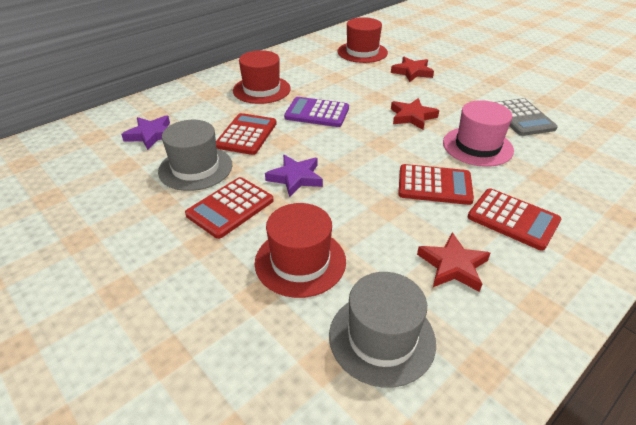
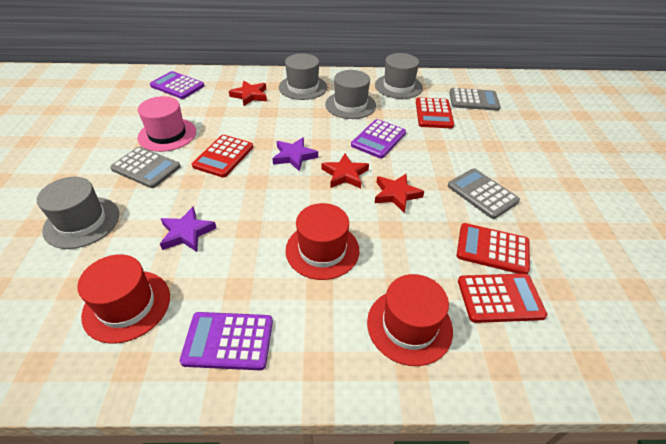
grey calculator: [495,98,558,136] = 1 -> [110,147,181,188] [448,168,520,219] [450,88,500,111] = 3
grey hat: [158,120,232,191] [329,272,436,388] = 2 -> [37,177,119,249] [279,54,327,100] [325,70,376,119] [375,53,423,99] = 4
purple calculator: [284,97,349,127] = 1 -> [150,71,204,99] [180,312,273,370] [351,119,406,158] = 3

